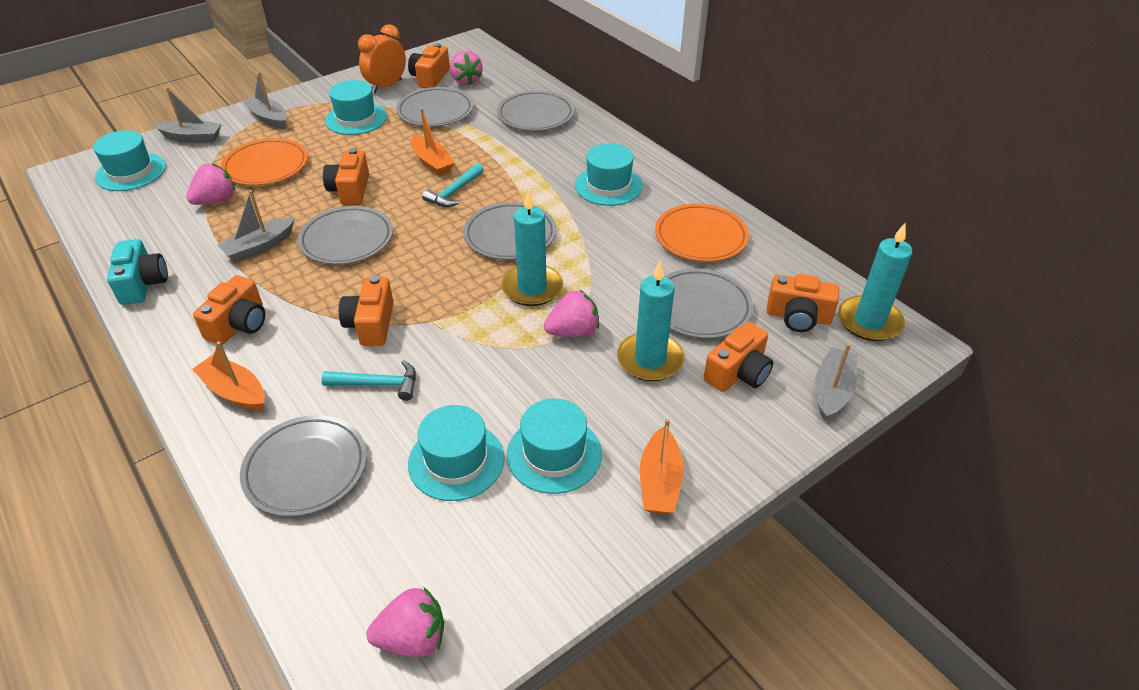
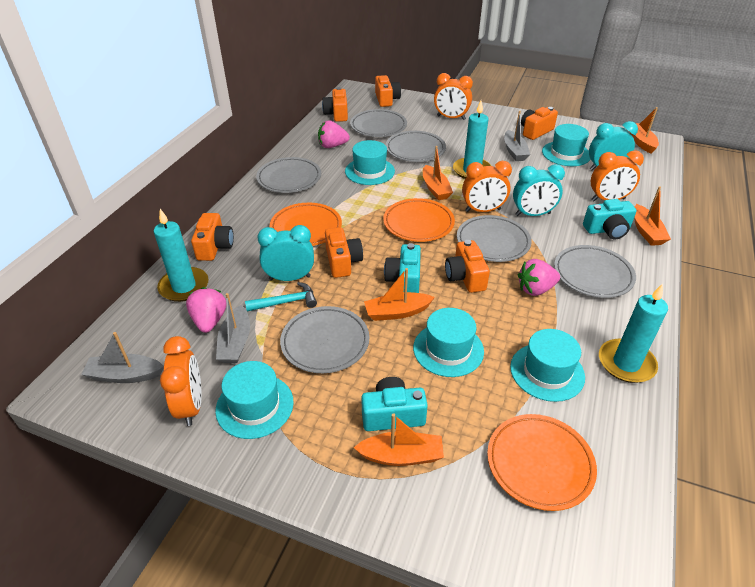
grey boat: [154,87,222,143] [217,190,295,262] [243,72,287,129] [815,343,857,421] = 4 -> [81,332,164,383] [216,293,250,363] [504,111,530,161] = 3
orange boat: [192,341,265,411] [411,108,455,176] [640,419,684,514] = 3 -> [353,413,444,466] [364,268,435,321] [423,146,453,200] [630,107,659,154] [634,186,671,246] = 5
orange clock: [358,24,406,93] = 1 -> [160,336,202,426] [434,73,473,120] [462,161,512,212] [591,150,644,201] = 4
orange plate: [221,138,308,186] [655,203,749,262] = 2 -> [269,203,342,246] [383,198,455,242] [487,414,597,511] = 3
pink strawberry: [186,163,235,205] [366,587,444,657] [450,51,483,85] [544,290,599,337] = 4 -> [186,287,226,333] [318,120,350,148] [518,259,560,296] = 3
turquoise camera: [107,239,168,305] = 1 -> [361,377,428,431] [384,243,421,293] [583,199,637,239] = 3
turquoise clock: none = 0 -> [257,225,314,281] [513,164,565,216] [589,121,638,170] = 3
turquoise hammer: [322,360,416,401] [422,163,484,207] = 2 -> [245,282,317,311] = 1

